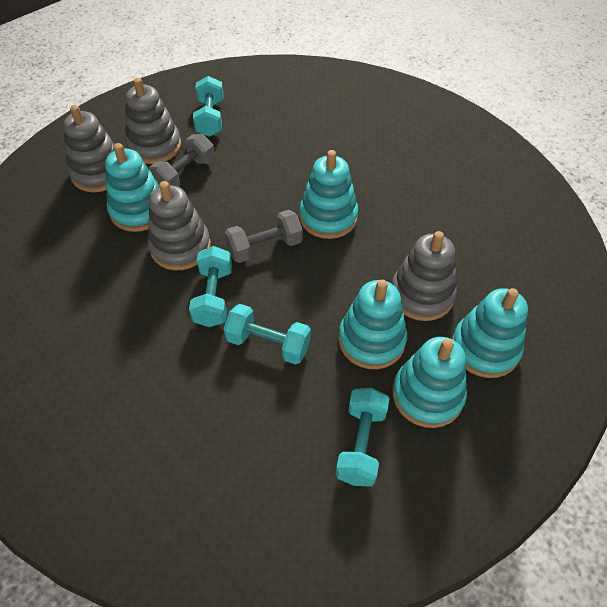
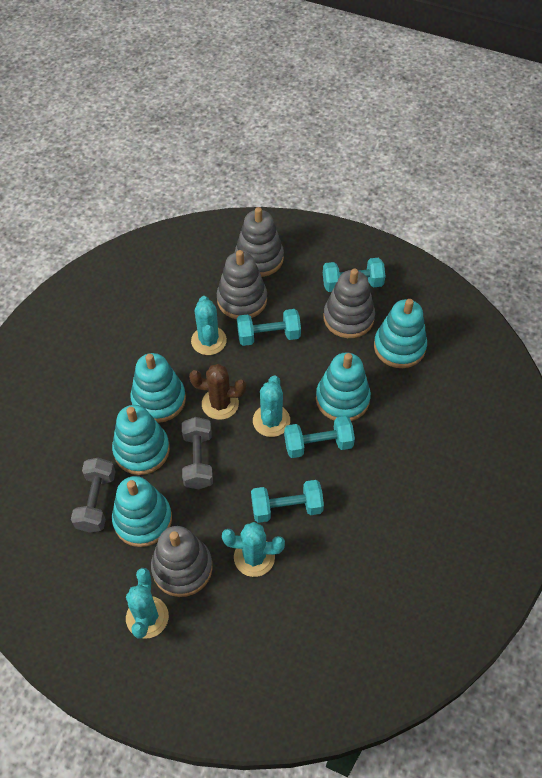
brown cactus: none = 0 -> [189,364,246,420] = 1
turquoise cactus: none = 0 -> [126,568,169,639] [191,296,227,355] [222,522,285,577] [253,376,290,437] = 4

